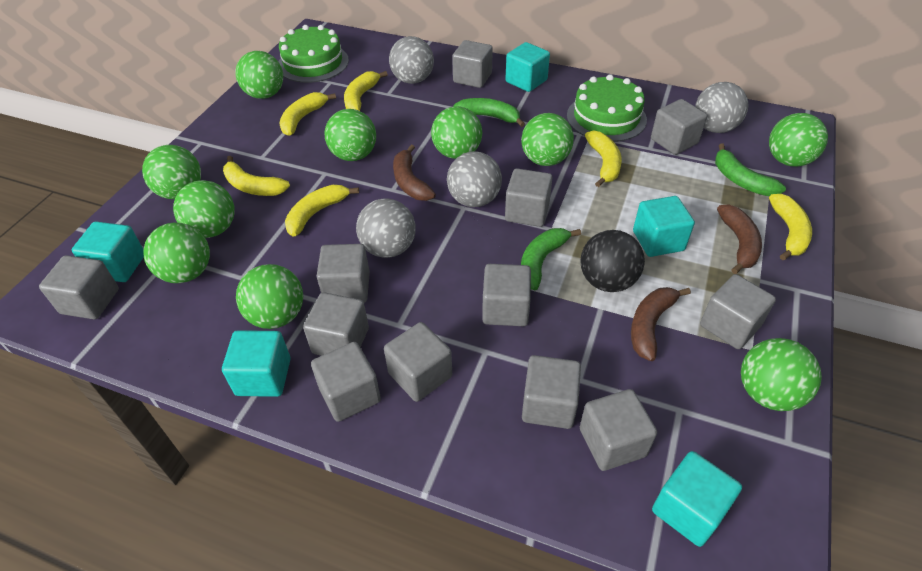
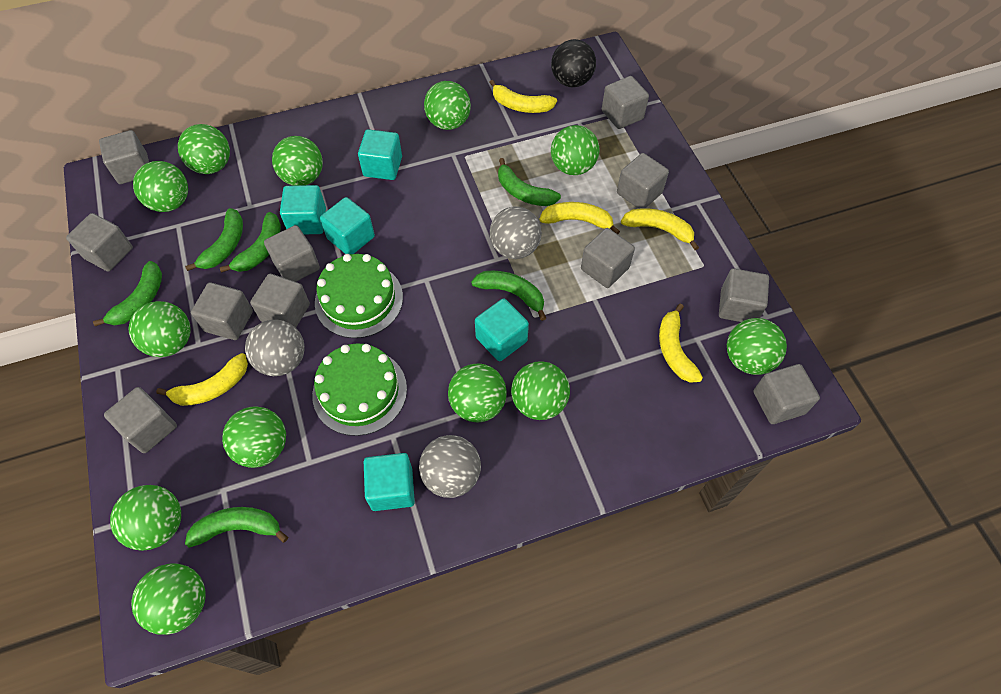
brown banana: [393,145,436,201] [631,287,691,361] [717,204,762,274] = 3 -> none = 0
green ball: [142,145,201,199] [143,223,210,283] [173,180,234,238] [235,51,283,99] [236,264,303,329] [325,109,376,161] [431,106,482,159] [521,113,574,166] [741,338,822,411] [769,113,828,167] = 10 -> [110,485,181,551] [129,301,191,357] [131,563,206,635] [133,161,188,212] [178,124,230,174] [222,406,286,468] [272,136,323,186] [424,81,471,130] [448,364,507,422] [511,361,570,420] [551,125,600,175] [727,318,787,375] = 12
green banana: [453,98,525,127] [521,228,581,290] [715,143,786,196] = 3 -> [93,261,162,326] [185,208,243,271] [185,507,288,548] [220,212,281,272] [471,271,546,321] [498,158,561,206] = 6
grey ball: [356,198,416,258] [389,36,434,84] [447,151,502,207] [695,82,748,133] = 4 -> [245,320,305,376] [419,435,481,498] [490,206,542,259] = 3
grey cube: [39,255,119,319] [303,292,369,356] [311,342,381,422] [317,244,370,303] [384,322,452,402] [452,40,493,88] [482,264,531,326] [505,168,552,227] [522,355,581,429] [580,389,657,471] [651,99,707,155] [700,274,776,349] = 12 -> [66,213,133,272] [99,130,149,184] [104,387,177,453] [191,283,253,340] [250,274,310,327] [264,225,320,282] [581,228,635,288] [602,76,649,129] [617,153,669,209] [719,268,769,322] [753,364,820,424] = 11
yellow banana: [223,156,290,196] [279,92,336,136] [285,185,359,237] [344,71,388,111] [585,131,622,187] [769,194,812,260] = 6 -> [156,353,248,406] [489,80,557,113] [539,202,620,234] [621,208,699,250] [659,303,703,383] = 5

